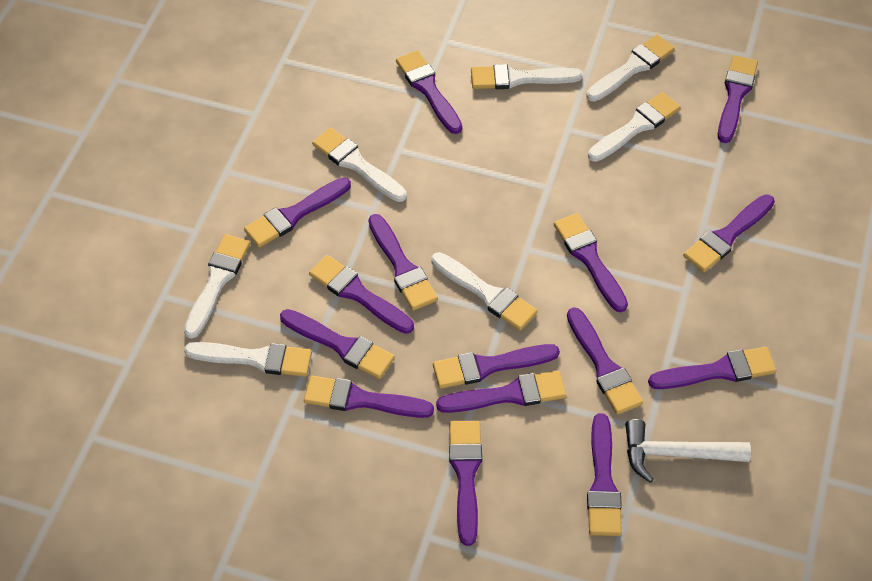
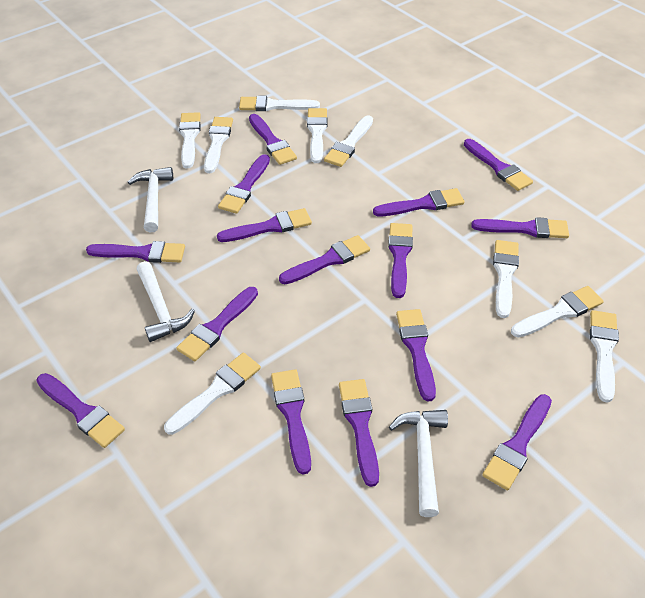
white brush: [184,234,250,339] [184,342,312,377] [312,128,407,202] [432,252,538,331] [471,64,583,89] [586,35,675,102] [588,92,681,162] = 7 -> [164,353,261,435] [179,112,201,168] [204,117,233,173] [239,96,320,111] [307,108,327,163] [324,115,373,167] [493,240,519,318] [511,286,604,337] [590,310,619,403] = 9
white hammer: [625,419,751,483] = 1 -> [128,167,173,232] [137,261,195,342] [389,410,448,517] = 3

